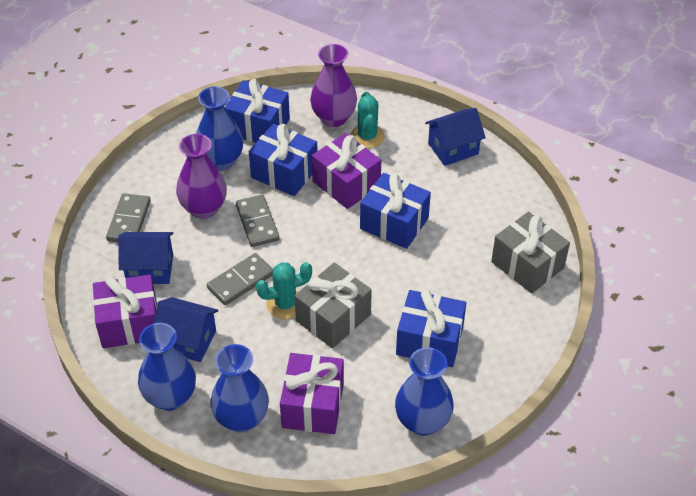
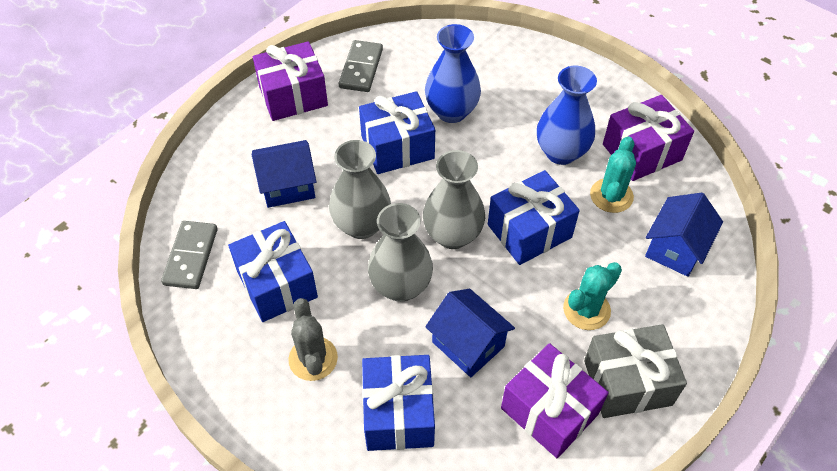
blue vase: [138,323,196,411] [196,87,243,171] [210,344,269,432] [395,347,454,436] = 4 -> [425,24,481,123] [537,66,597,165] = 2
grey cactus: none = 0 -> [288,298,338,381] = 1
grey domino: [106,193,151,242] [207,253,273,305] [236,195,279,247] = 3 -> [161,221,218,289] [339,40,383,92] = 2
grey gift: [295,263,372,348] [491,212,570,294] = 2 -> [584,324,687,418] = 1
grey vase: none = 0 -> [329,140,391,239] [368,203,433,302] [423,150,485,249] = 3
purple vase: [176,134,227,219] [310,44,357,127] = 2 -> none = 0

